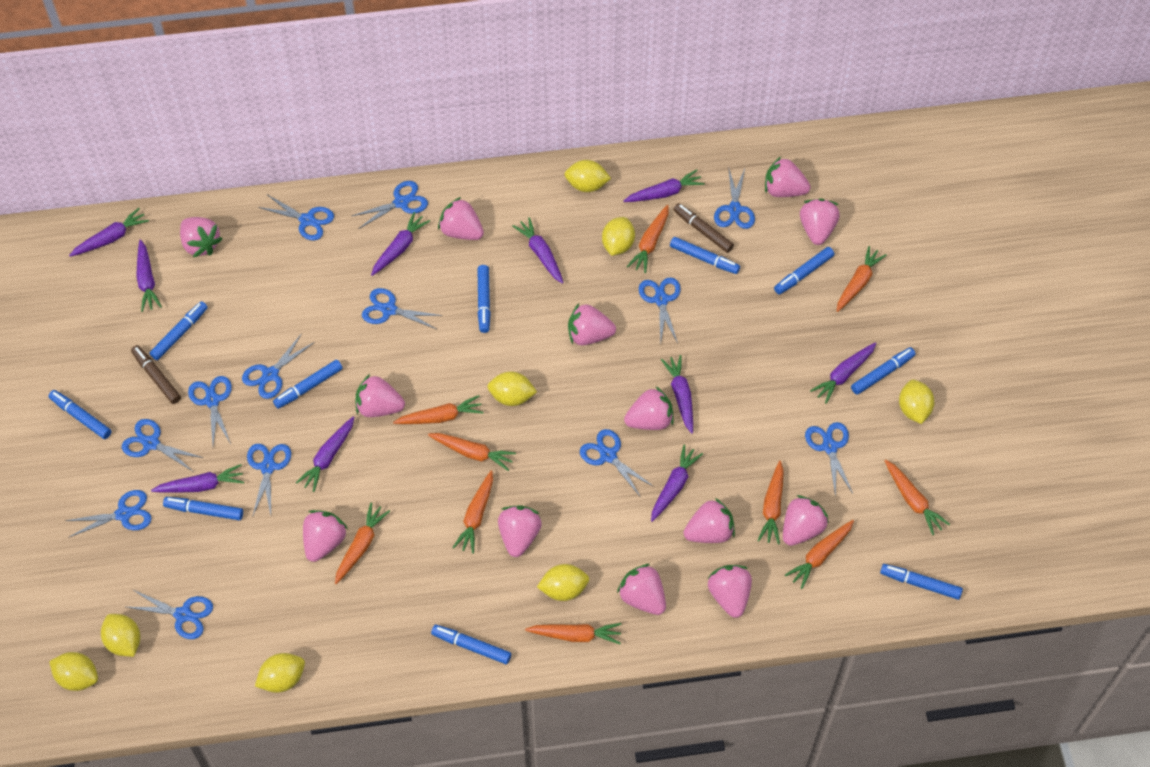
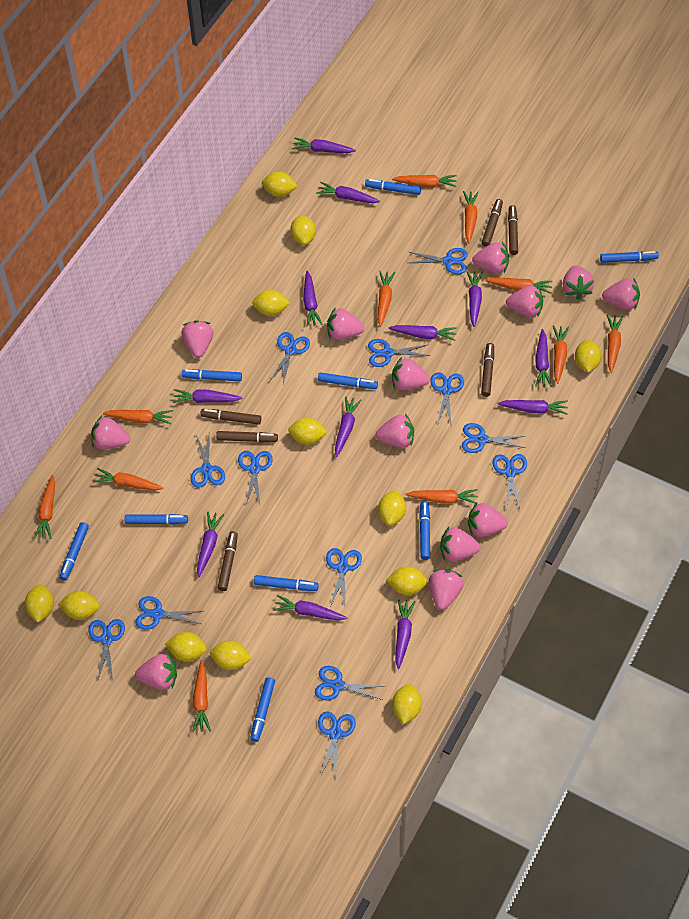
blue marker: [49,390,112,439] [149,301,208,360] [163,497,243,520] [273,360,343,408] [431,625,511,664] [477,265,491,333] [670,237,740,274] [774,247,834,294] [851,347,916,395] [880,564,963,600] = 10 -> [59,522,89,581] [125,514,188,525] [182,369,242,381] [250,677,275,742] [254,575,319,591] [318,372,378,389] [365,179,421,195] [419,501,430,560] [600,251,659,263] = 9
brown marker: [131,345,181,404] [673,203,734,253] = 2 -> [200,409,261,425] [216,431,278,442] [218,531,238,591] [481,199,503,247] [481,343,494,397] [508,205,518,255] = 6
orange carrot: [335,503,390,584] [393,395,484,424] [428,433,516,471] [452,470,493,554] [525,623,621,644] [627,205,669,273] [757,461,784,545] [785,520,854,589] [837,246,887,312] [885,460,950,535] = 10 -> [34,475,55,539] [93,468,164,490] [103,410,173,424] [192,660,211,732] [378,271,395,327] [392,175,457,187] [406,489,478,504] [463,191,479,244] [485,278,553,294] [553,325,569,384] [607,315,623,373] = 11
purple carrot: [69,208,149,257] [136,239,162,312] [151,464,244,493] [296,416,354,492] [371,212,430,276] [512,217,564,284] [623,169,705,202] [651,445,703,522] [661,355,693,434] [810,342,876,404] = 10 -> [173,389,243,403] [197,512,224,577] [273,595,347,620] [292,137,356,153] [303,271,322,327] [316,182,380,203] [335,397,361,457] [388,325,457,341] [395,599,416,669] [467,271,483,327] [498,400,568,415] [535,329,552,387] = 12
yellow lemon: [49,652,98,691] [101,614,140,657] [255,653,305,693] [487,371,537,406] [537,564,589,601] [565,160,611,192] [602,217,635,256] [899,379,935,424] = 8 -> [25,584,54,623] [58,591,100,620] [165,632,207,661] [210,641,252,670] [252,290,290,316] [262,172,297,197] [288,417,328,445] [290,215,316,245] [378,490,406,526] [386,566,428,595] [392,684,422,724] [575,340,602,373] = 12

